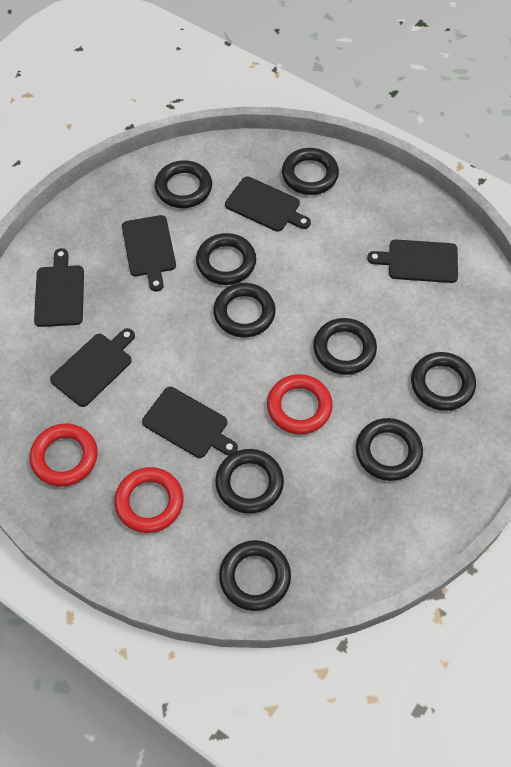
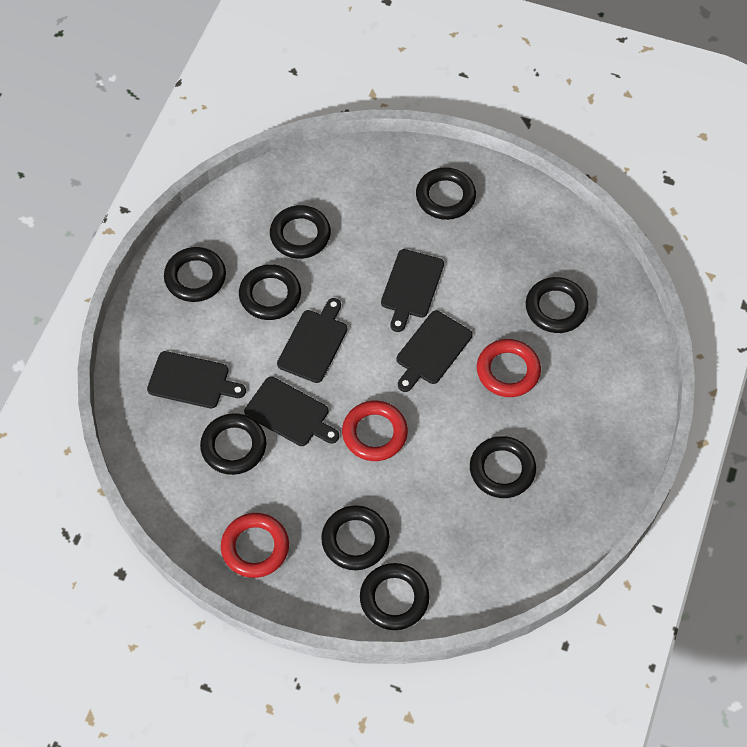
black cutting board: [34,248,84,327] [50,328,135,407] [122,215,176,292] [142,387,238,458] [225,176,311,232] [367,240,458,283] = 6 -> [147,351,246,408] [244,377,339,446] [277,298,348,383] [381,249,444,332] [396,311,472,392] = 5

